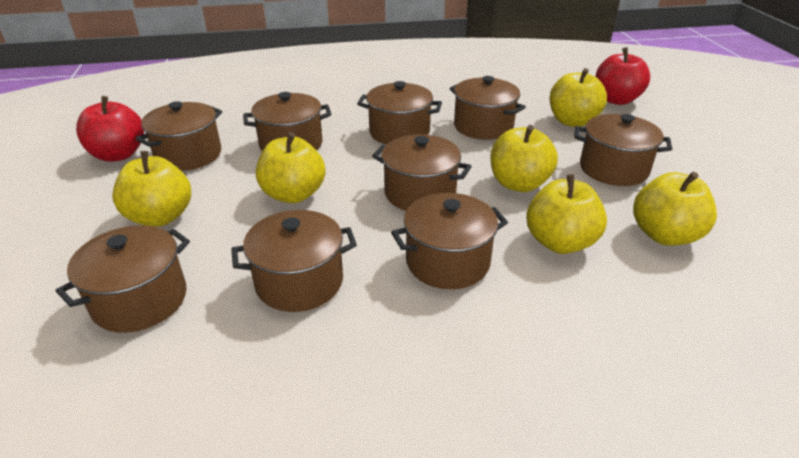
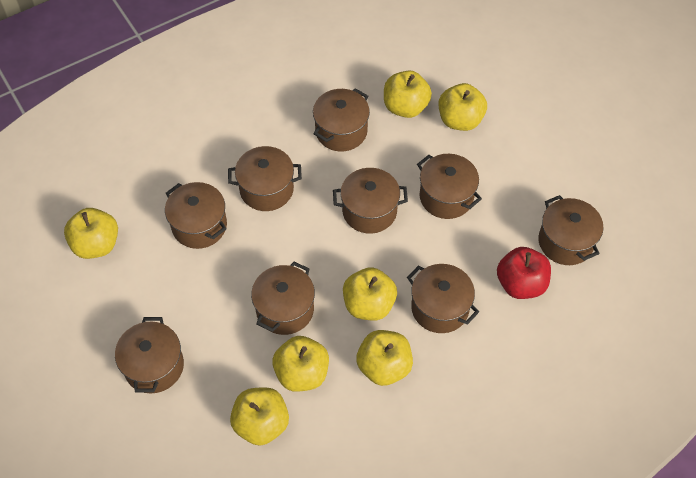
red apple: [76,96,144,162] [596,47,650,105] = 2 -> [497,247,551,299] = 1
yellow apple: [112,151,191,227] [256,132,326,203] [490,125,558,192] [526,174,607,254] [549,68,607,127] [633,172,717,246] = 6 -> [64,208,118,259] [230,387,289,446] [272,336,329,392] [343,267,397,321] [356,330,413,386] [384,70,432,118] [439,83,487,131] = 7

